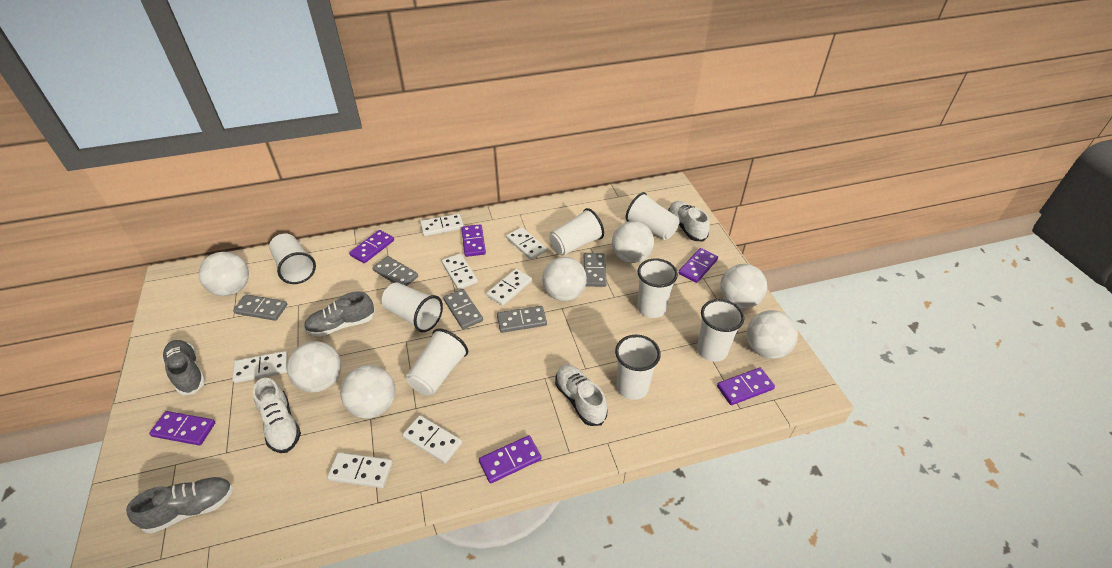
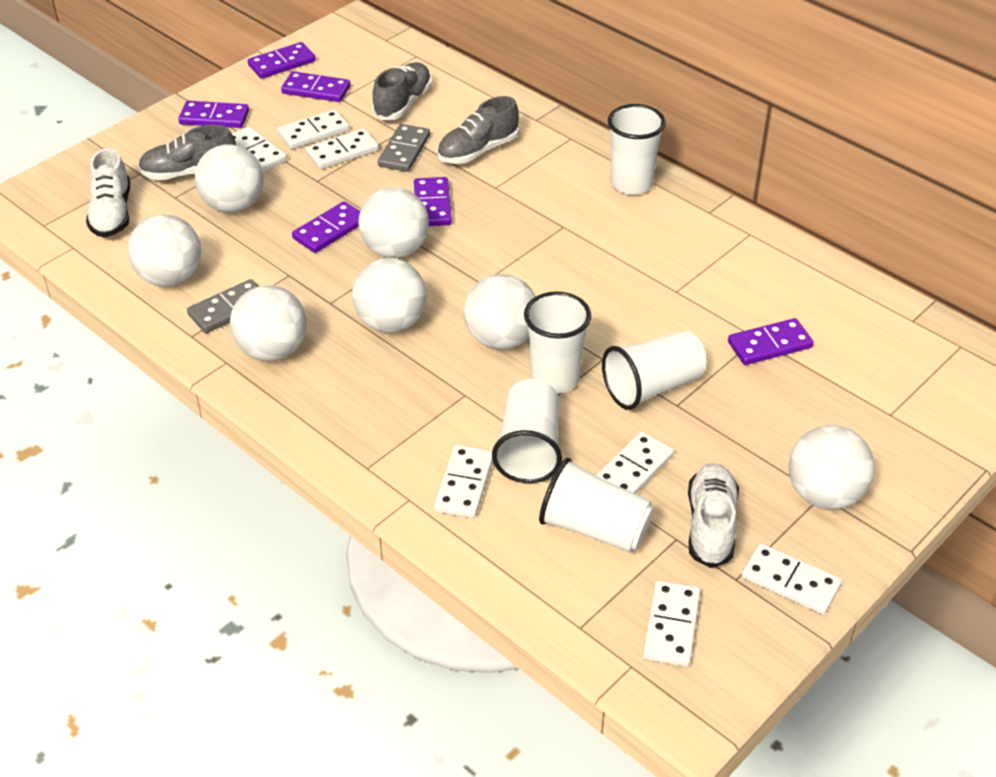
grey domino: [233,294,287,321] [372,256,418,286] [443,289,483,329] [497,306,547,333] [584,253,607,287] = 5 -> [187,279,259,333] [378,124,430,172] = 2
white cup: [269,234,316,284] [382,282,443,332] [406,328,468,396] [549,208,604,256] [615,335,661,400] [626,192,679,240] [637,258,678,318] [697,299,745,362] = 8 -> [492,379,562,483] [524,291,591,393] [539,458,654,553] [602,331,706,410] [608,104,666,195] = 5
white shoe: [253,378,301,453] [555,364,607,426] [668,201,710,241] = 3 -> [86,148,130,238] [688,463,739,568] = 2

